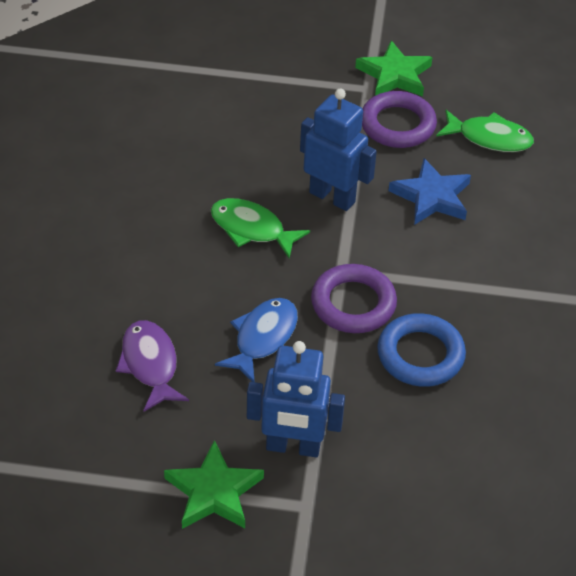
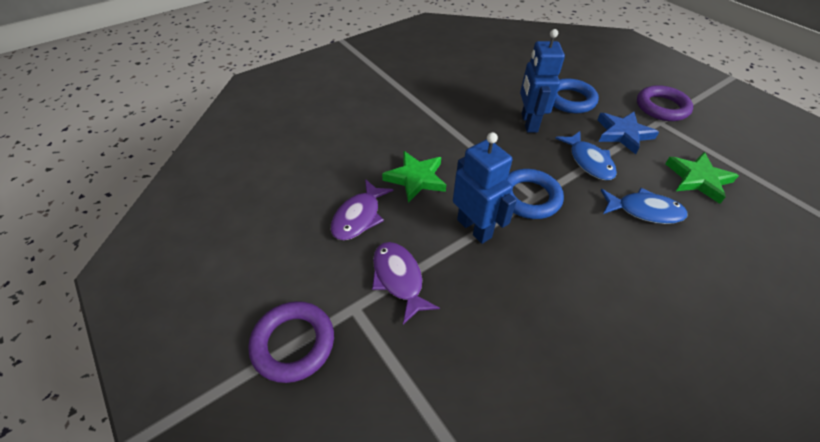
blue fish: [215,298,298,382] = 1 -> [555,131,617,180] [601,188,688,224] = 2
blue ring: [377,313,466,387] = 1 -> [506,169,564,219] [553,79,599,113] = 2
green fish: [211,198,310,258] [436,110,534,152] = 2 -> none = 0
purple fish: [116,320,189,412] = 1 -> [331,179,393,240] [372,242,440,324] = 2

